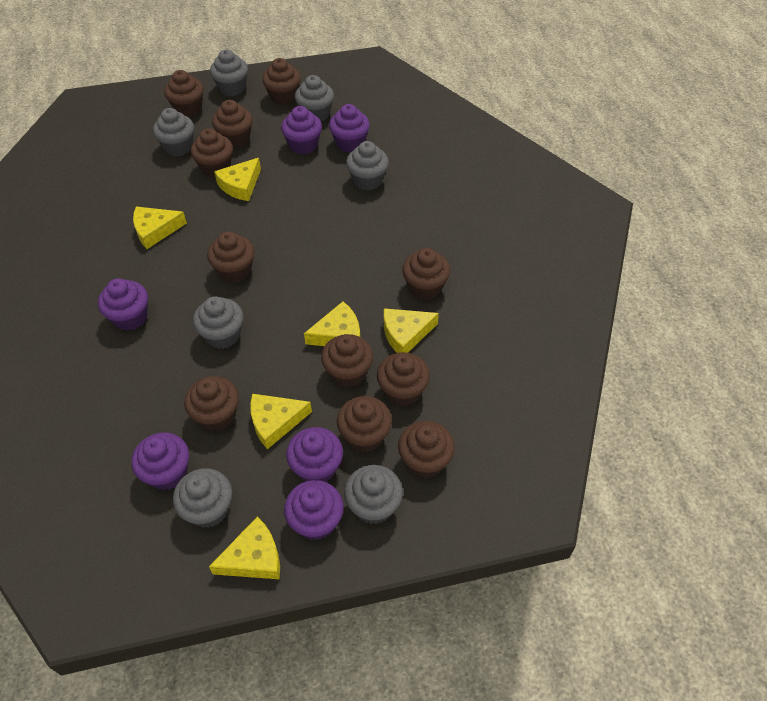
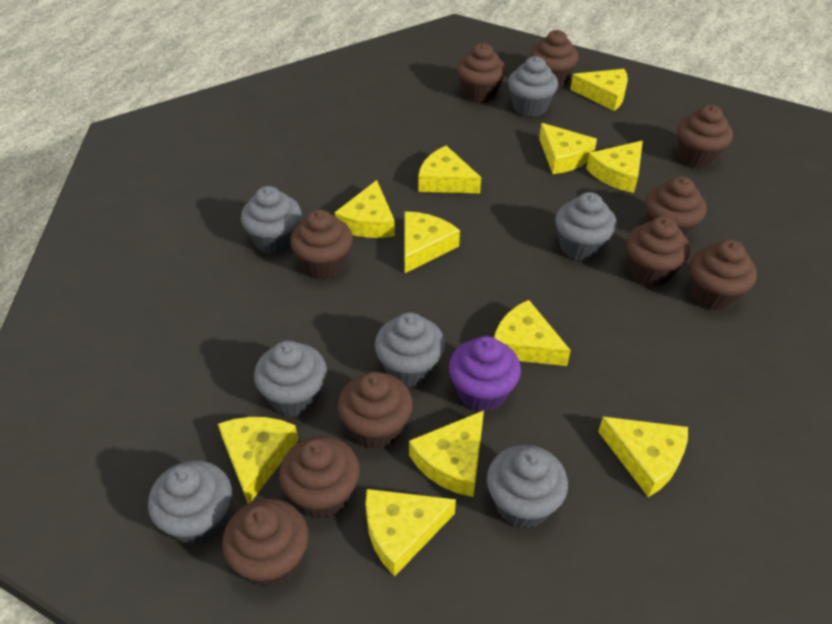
brown cupcake: [164,70,204,117] [184,376,239,431] [191,128,233,178] [207,232,255,283] [212,100,253,148] [262,58,301,105] [321,334,373,388] [337,396,392,452] [377,352,430,406] [398,421,455,478] [402,248,450,300] = 11 -> [222,499,308,587] [279,436,360,519] [290,209,353,279] [338,372,413,449] [457,43,506,103] [530,30,579,88] [626,216,690,286] [645,176,706,238] [677,105,733,168] [690,240,757,311] = 10
purple cupcake: [98,278,148,331] [131,432,189,490] [281,106,322,154] [284,480,344,540] [286,427,343,482] [329,104,370,153] = 6 -> [449,336,521,412] = 1
yellow cheese: [133,207,187,249] [209,517,280,579] [214,158,261,201] [250,394,312,449] [304,301,360,346] [384,308,439,353] = 6 -> [218,417,298,504] [334,180,395,238] [365,489,456,576] [405,211,460,273] [409,410,484,497] [418,146,481,193] [494,300,571,366] [539,123,597,174] [570,69,628,111] [586,141,643,193] [598,417,688,497] = 11

